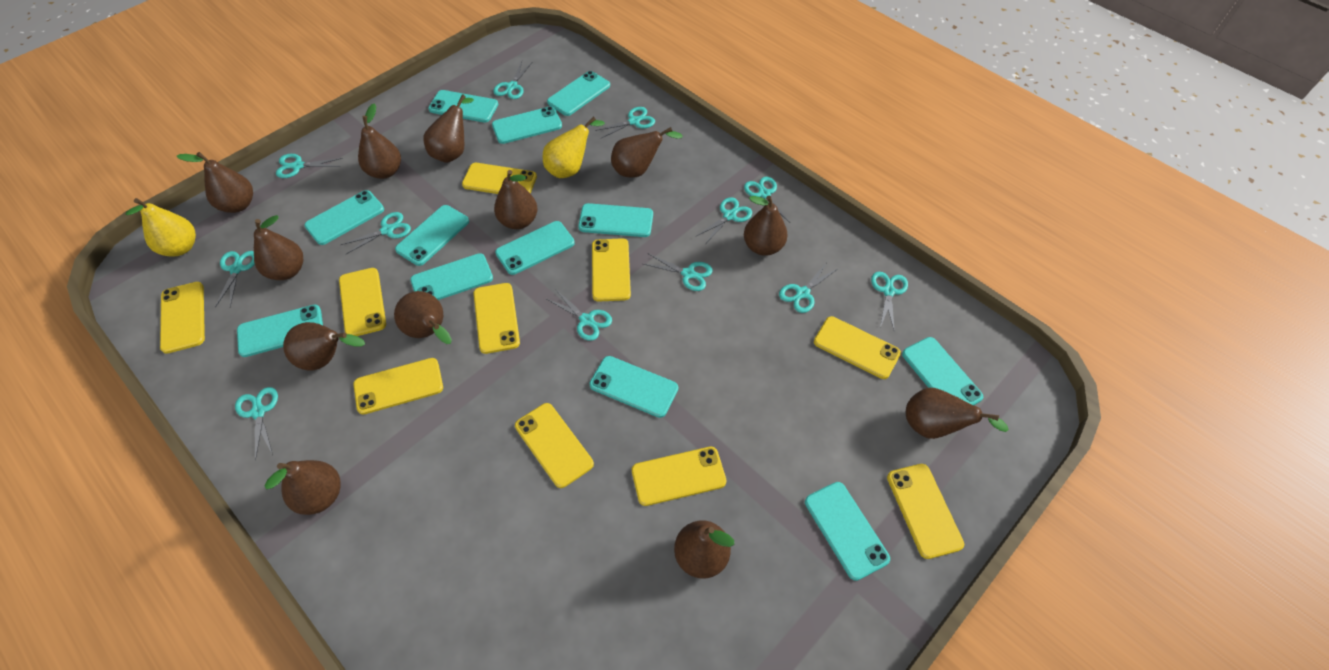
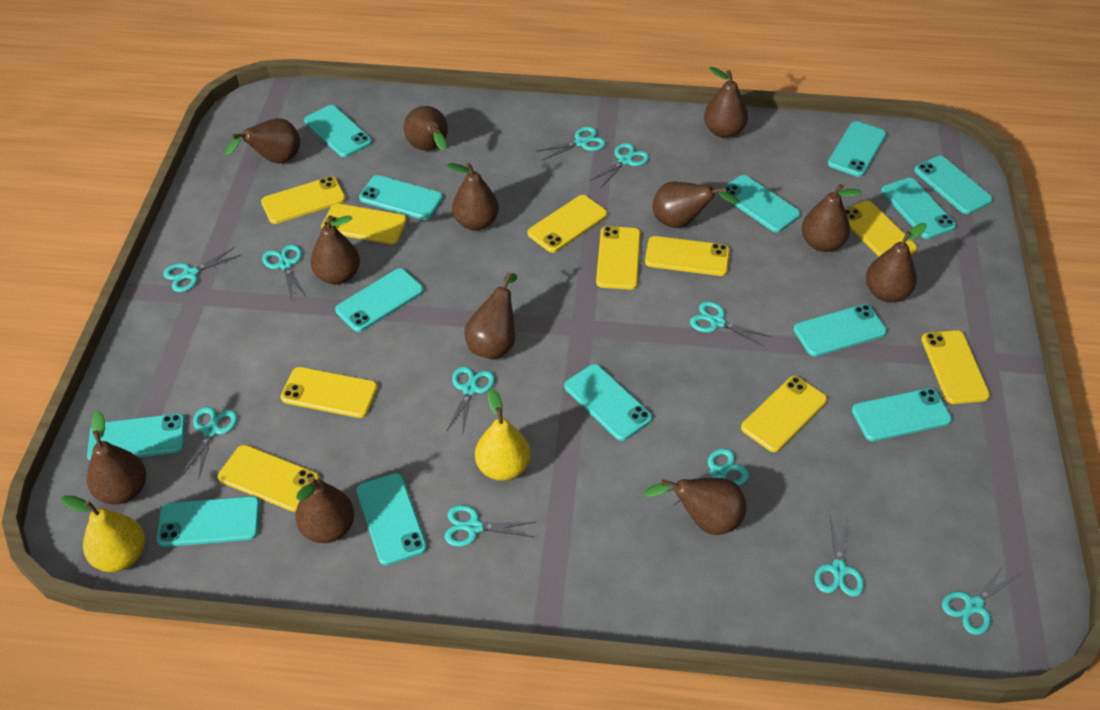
turquoise phone: [237,305,323,357] [304,190,384,245] [395,205,469,266] [410,253,493,300] [428,90,498,123] [492,106,562,144] [495,221,575,275] [547,71,610,116] [578,203,653,237] [590,356,678,418] [805,482,890,581] [902,337,983,405] = 12 -> [87,413,186,461] [157,496,260,547] [304,105,372,157] [335,268,423,332] [356,473,427,565] [359,175,443,220] [564,364,652,441] [722,175,800,232] [794,304,887,357] [828,121,887,177] [852,388,952,441] [881,178,956,239] [914,156,993,214] = 13
turquoise scissors: [215,251,255,308] [235,387,278,461] [276,154,343,178] [340,212,411,254] [493,62,532,99] [547,289,612,341] [595,107,655,139] [644,254,713,291] [695,197,752,243] [744,177,790,223] [779,262,838,313] [871,272,908,329] = 12 -> [163,247,241,292] [182,407,238,480] [262,244,306,301] [444,505,536,547] [446,366,495,432] [536,127,606,160] [590,143,649,187] [668,448,749,506] [690,301,771,347] [815,515,864,597] [942,561,1021,635] = 11

